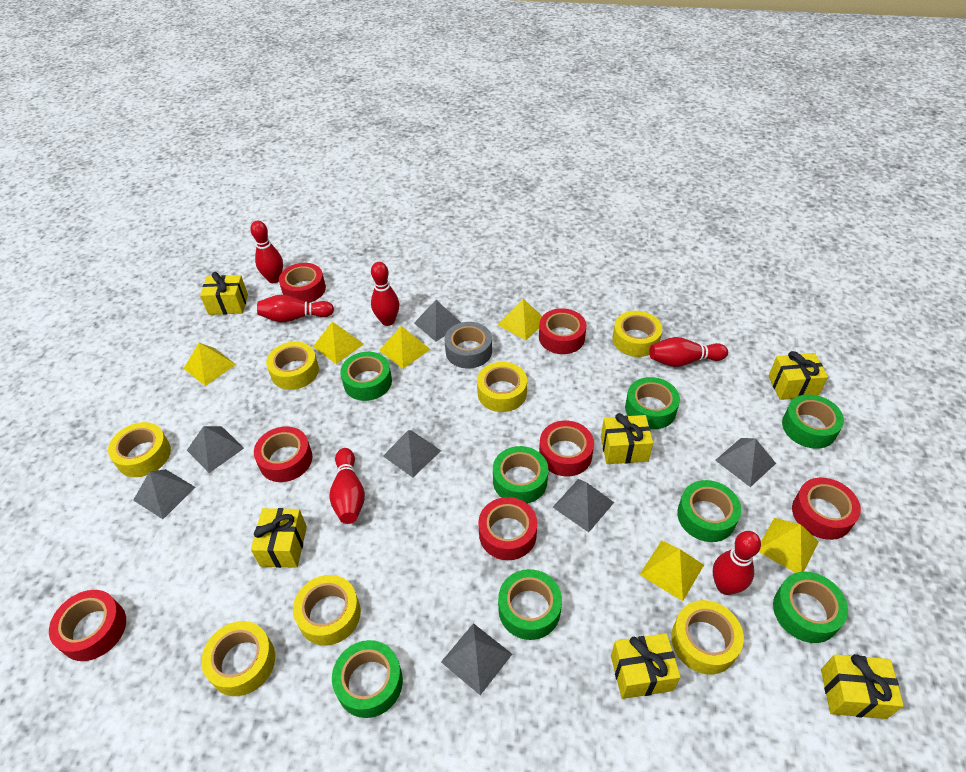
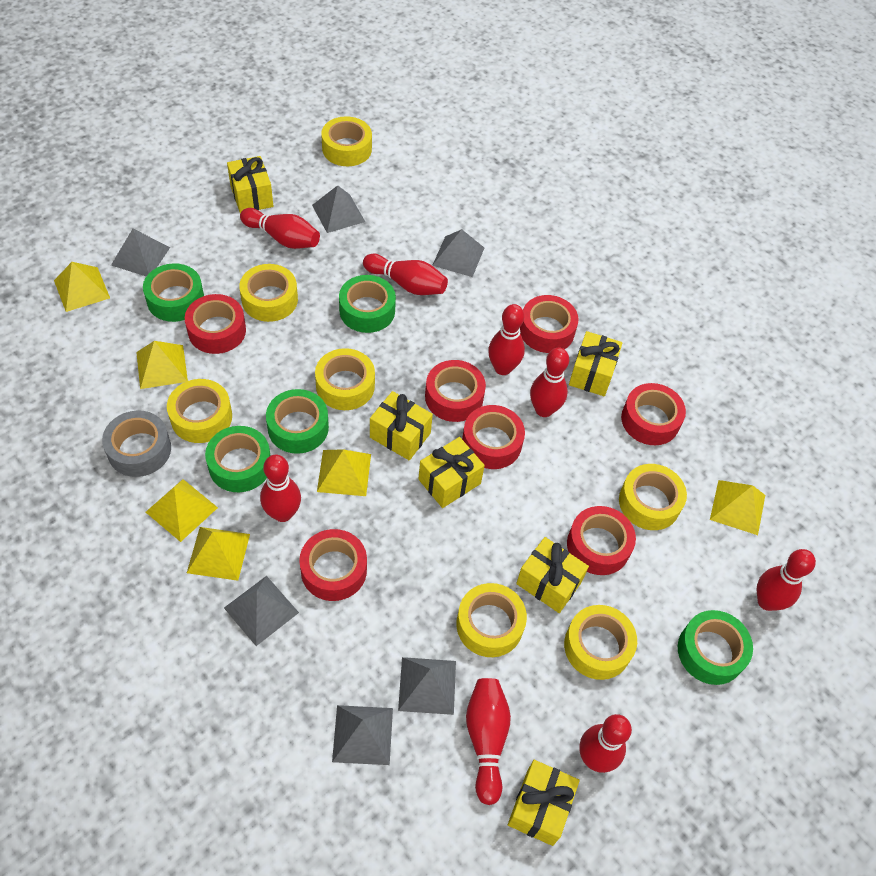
green tape: [332,640,403,718] [340,352,392,401] [493,446,548,504] [498,569,562,640] [625,377,680,429] [677,480,741,542] [773,572,848,643] [782,394,844,449] = 8 -> [143,263,204,322] [205,426,271,492] [266,389,329,454] [339,275,396,333] [678,610,753,685] = 5
grey pyramid: [133,469,195,519] [187,426,244,473] [383,430,441,478] [414,300,461,341] [441,623,512,695] [553,479,614,532] [715,438,776,487] = 7 -> [111,229,170,276] [224,576,299,646] [312,185,365,233] [332,705,393,765] [398,657,456,715] [432,229,484,277] = 6
red bowling pin: [250,220,283,283] [257,295,334,322] [329,448,365,524] [371,262,399,326] [649,337,728,367] [713,531,761,595] = 6 -> [240,208,320,249] [260,455,301,522] [363,254,448,295] [466,678,511,805] [488,304,525,375] [530,348,569,417] [579,714,632,773] [757,549,816,611] = 8

